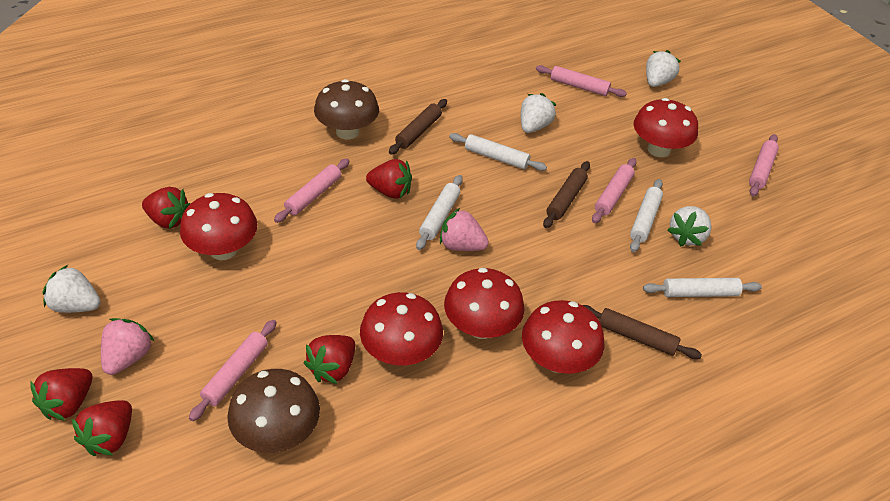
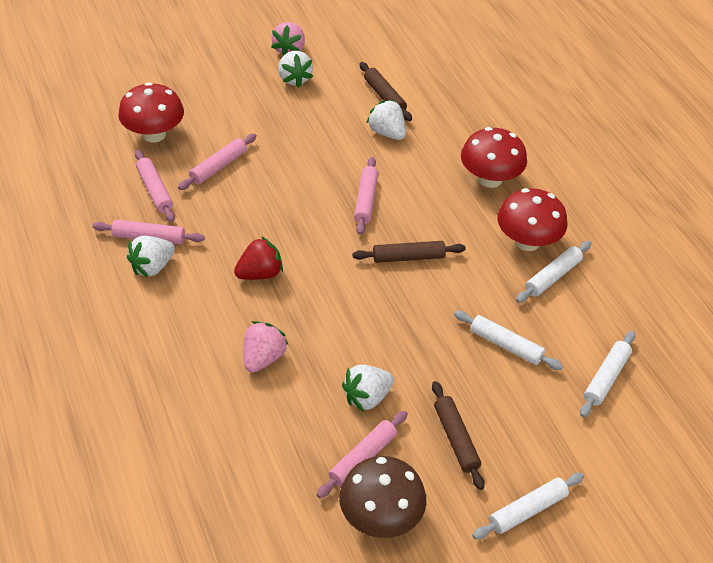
brown mushroom: [227,369,320,453] [314,79,379,139] = 2 -> [339,456,426,538] = 1
red mushroom: [180,193,257,260] [360,292,443,365] [444,267,525,339] [522,300,605,374] [634,98,698,157] = 5 -> [118,82,184,143] [461,127,527,188] [497,188,567,251] = 3
red strawberry: [30,368,92,421] [72,400,132,456] [142,187,190,229] [304,335,355,384] [366,159,412,199] = 5 -> [234,236,283,280] = 1

